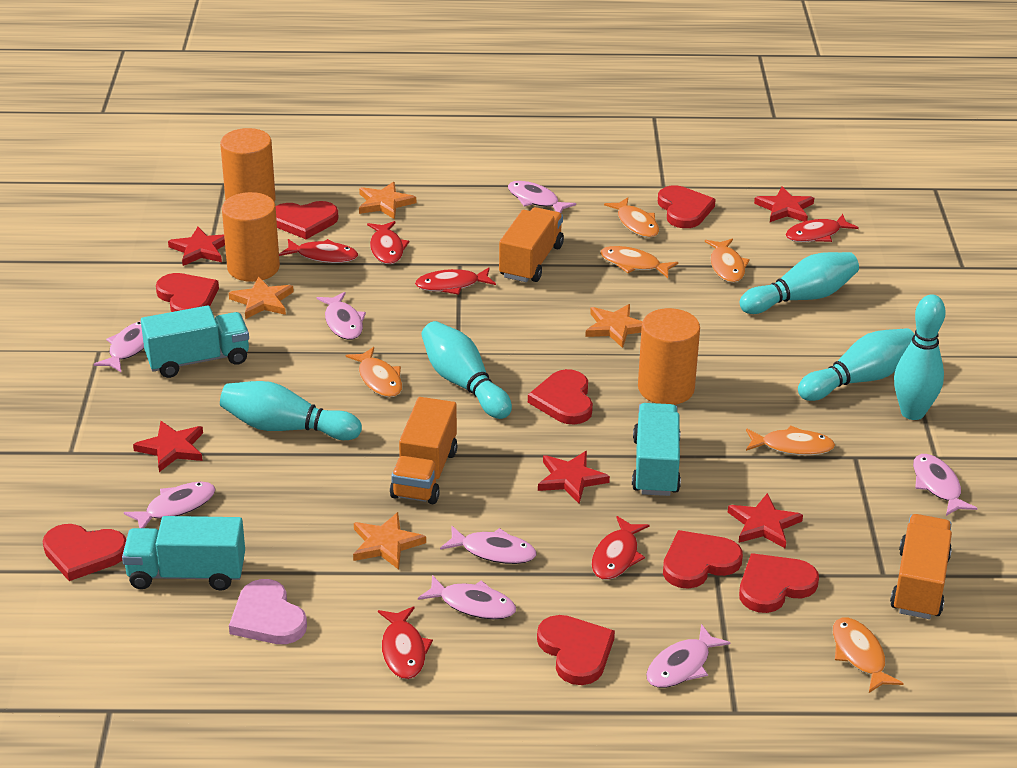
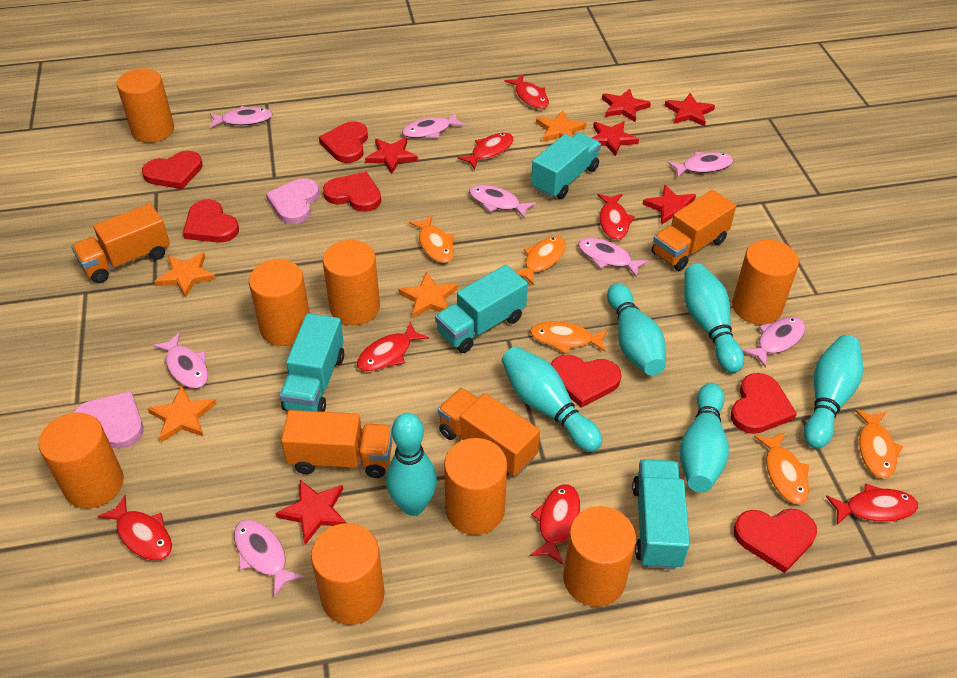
orange cylinder: [220,128,276,202] [222,192,280,282] [638,308,700,405] = 3 -> [39,413,124,509] [117,68,174,143] [249,259,310,346] [311,523,384,625] [323,240,380,325] [444,438,507,535] [563,506,636,607] [732,240,799,325] = 8
orange fish: [346,347,402,397] [600,246,678,278] [604,197,659,238] [705,239,750,283] [746,425,835,455] [833,618,904,693] = 6 -> [409,215,454,263] [515,236,566,285] [530,321,608,354] [754,432,809,504] [855,409,903,479] = 5
orange truck: [390,397,457,504] [499,207,564,282] [890,514,952,619] = 3 -> [71,203,170,283] [281,410,392,478] [438,388,540,476] [652,190,736,271] = 4
pink heart: [229,579,307,644] = 1 -> [73,391,144,449] [266,178,319,224] = 2
red fish: [279,239,358,263] [367,221,409,264] [378,606,433,679] [415,267,496,295] [591,516,650,580] [786,214,859,242] = 6 -> [97,495,172,561] [357,322,429,372] [458,133,514,170] [504,75,549,109] [530,484,580,565] [597,194,635,240] [826,483,919,525] = 7
red heart: [43,524,126,581] [156,273,219,312] [276,201,339,239] [528,369,593,425] [537,615,615,685] [658,185,716,228] [663,530,743,589] [739,553,819,613] = 8 -> [142,151,203,189] [183,199,239,243] [319,121,368,163] [323,172,381,212] [551,355,621,408] [731,373,797,434] [734,509,817,573] = 7
red star: [133,421,203,472] [168,227,225,266] [538,451,610,503] [728,493,803,548] [754,186,814,222] = 5 -> [275,480,346,545] [365,138,418,174] [592,121,639,156] [602,88,651,122] [642,184,696,225] [665,93,715,127] = 6
turquoise bowling pin: [220,381,362,440] [421,321,512,419] [740,252,859,314] [798,328,915,401] [894,295,946,420] = 5 -> [386,413,437,516] [502,346,602,452] [607,283,666,376] [679,383,729,492] [684,264,744,373] [804,335,863,449] = 6
turquoise truck: [122,516,245,591] [141,305,249,378] [632,403,681,496] = 3 -> [279,313,344,412] [435,265,528,353] [531,132,601,199] [632,459,690,570] = 4

